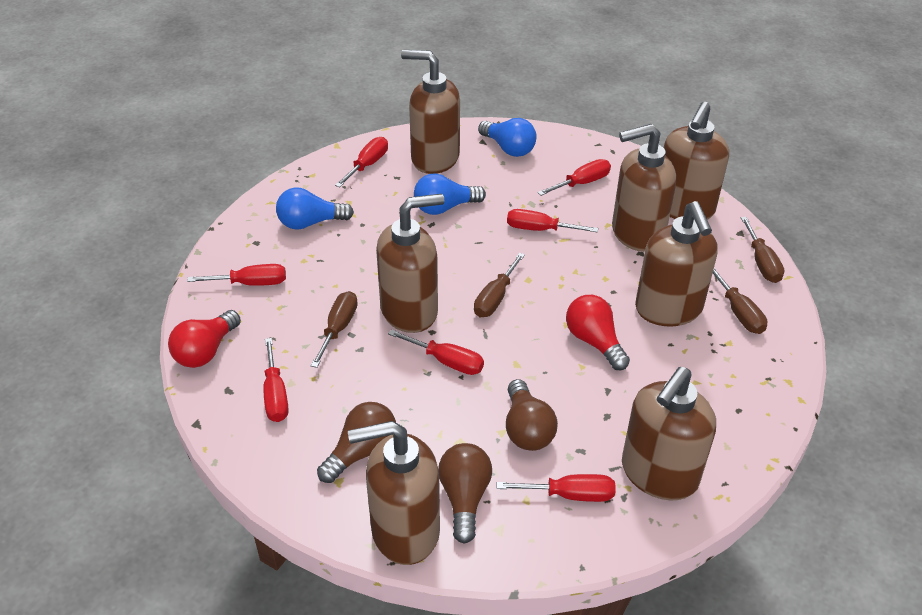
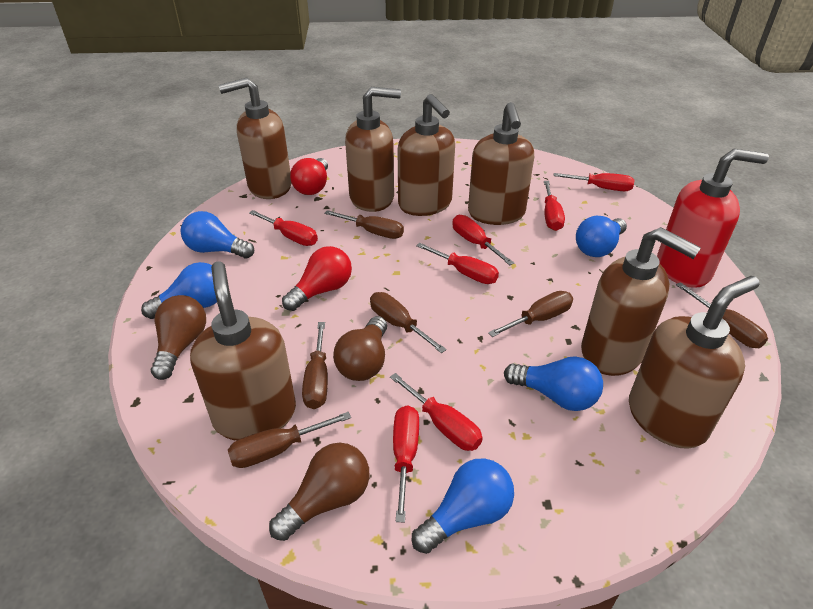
blue light bulb: [276,188,354,230] [414,173,486,215] [478,118,537,157] = 3 -> [141,262,217,319] [181,211,254,258] [412,458,514,554] [504,356,603,411] [576,216,627,257] = 5
brown screwdriver: [311,291,358,368] [474,253,525,317] [713,268,767,334] [741,217,785,283] = 4 -> [228,412,351,468] [302,322,328,409] [324,210,404,239] [370,292,447,353] [488,291,573,337] [676,282,768,348] = 6
red soap dispenser: none = 0 -> [657,149,769,288] = 1

